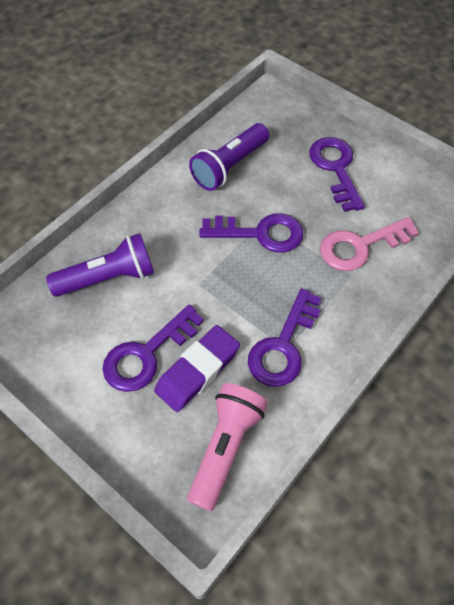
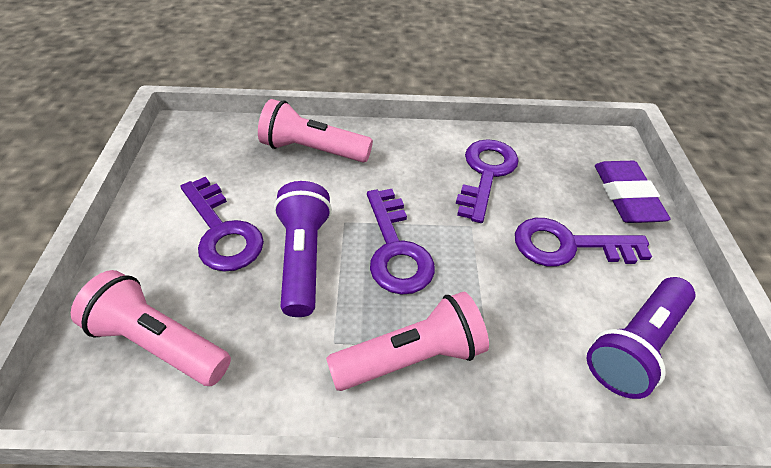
pink flashlight: [187,383,267,511] = 1 -> [71,270,231,386] [258,99,373,162] [326,292,489,391] = 3
pink key: [320,217,419,271] = 1 -> none = 0

